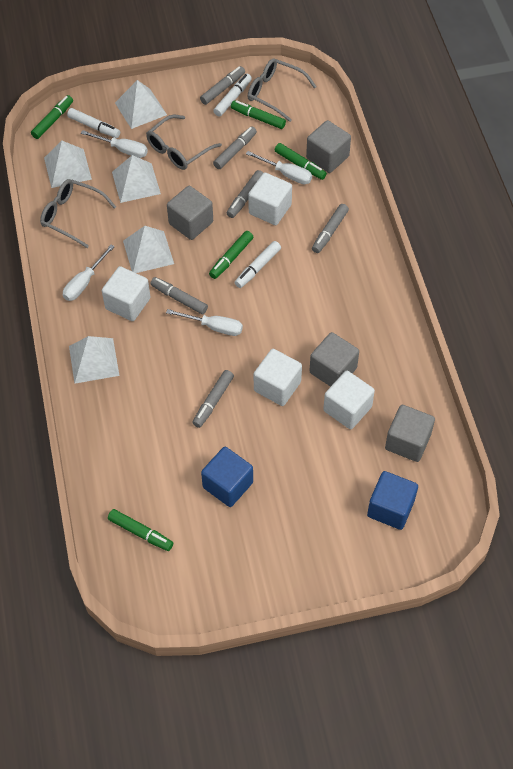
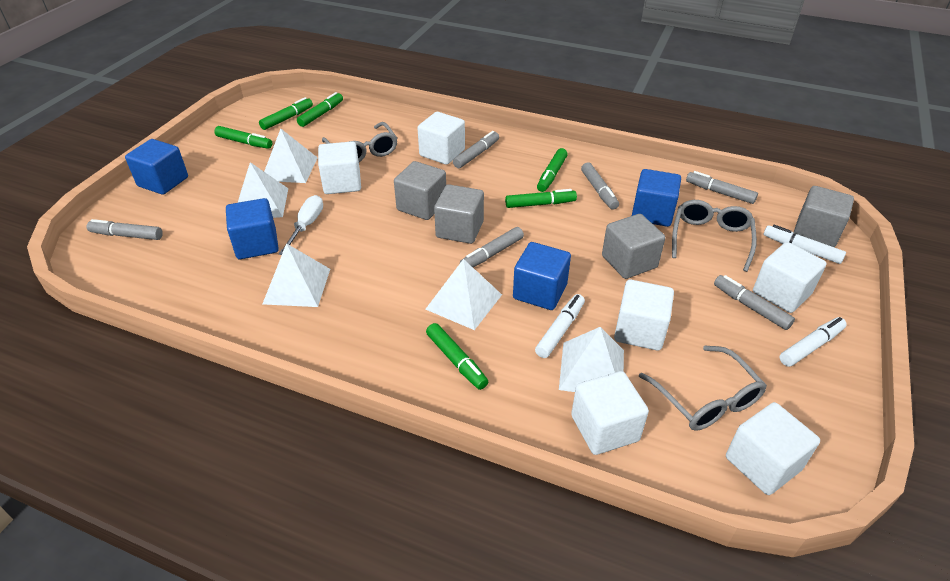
blue cube: [201,447,253,507] [367,471,418,530] = 2 -> [125,139,188,195] [226,198,279,259] [513,242,571,310] [632,169,681,227] = 4
green marker: [31,95,73,139] [108,509,173,551] [209,231,253,279] [231,100,286,129] [275,143,327,180] = 5 -> [214,126,272,149] [259,97,313,130] [297,92,343,127] [426,323,488,390] [505,189,577,208] [537,148,568,192] = 6
white cube: [102,266,150,321] [248,173,292,225] [254,349,302,406] [323,371,375,429] = 4 -> [318,141,361,194] [417,112,465,165] [571,371,649,455] [614,280,674,351] [726,402,820,495] [753,242,827,313] = 6
white screwdriver: [63,245,115,301] [81,130,148,158] [166,309,243,336] [246,151,312,184] = 4 -> [279,195,323,255] = 1

